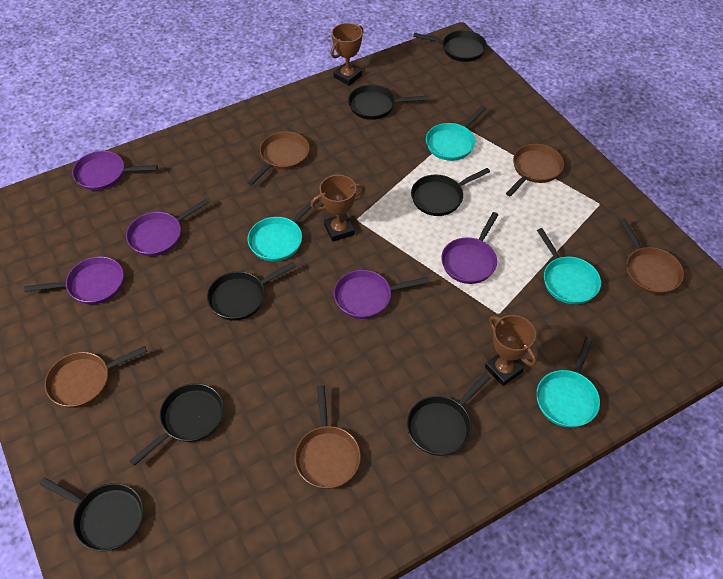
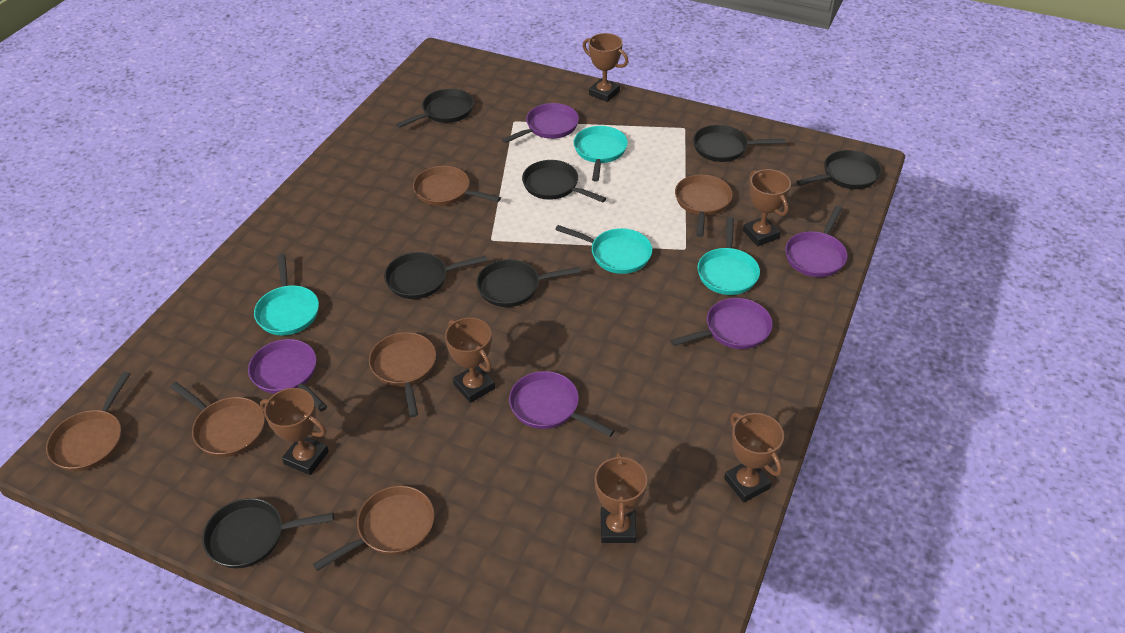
brown pan: [45,346,147,408] [247,131,310,185] [295,385,361,489] [506,144,564,196] [619,218,684,294] = 5 -> [46,371,130,471] [170,382,265,457] [313,486,434,571] [369,332,436,417] [413,166,501,206] [675,174,733,237] = 6
brown trophy: [310,175,366,242] [331,23,364,86] [485,315,537,386] = 3 -> [260,388,329,475] [445,317,495,403] [583,33,628,102] [594,452,647,543] [724,413,784,502] [743,169,791,246] = 6

